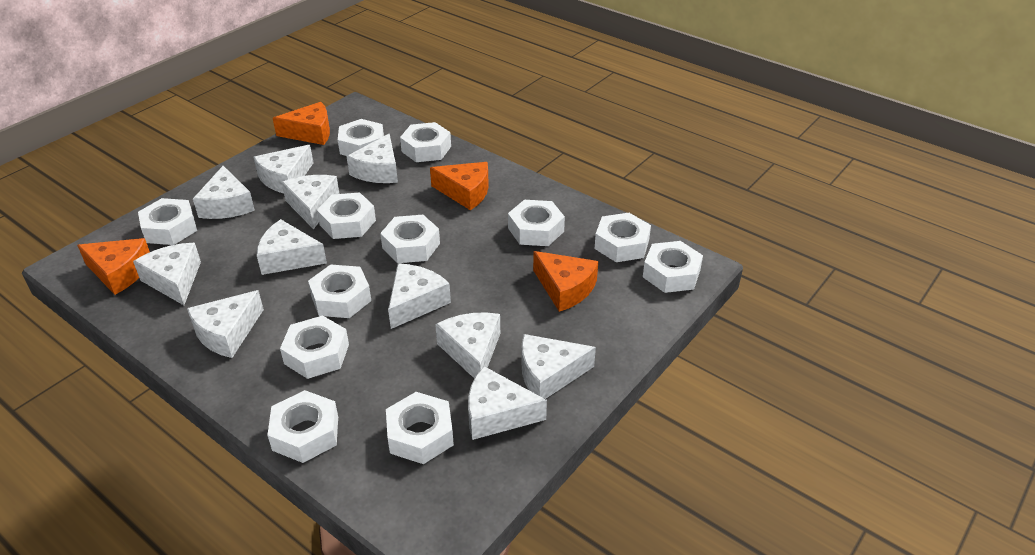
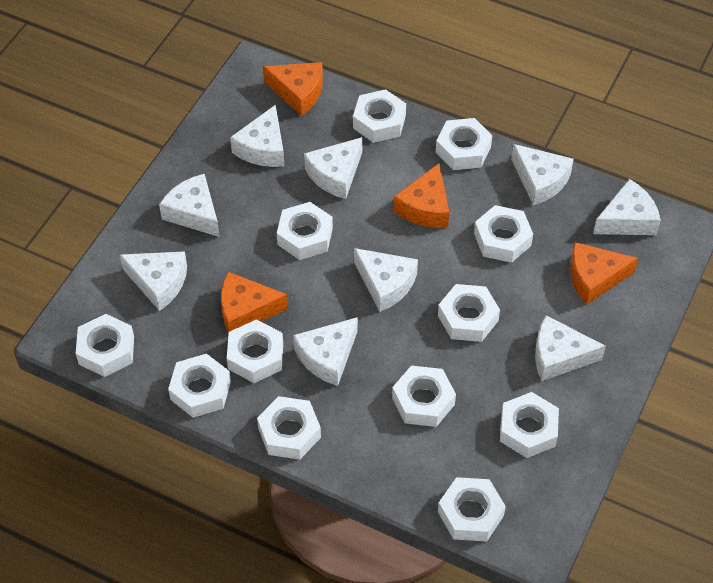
white cheese: [133,243,201,305] [187,290,264,358] [193,166,255,219] [253,145,313,193] [257,219,327,275] [281,175,340,229] [346,134,398,183] [388,263,451,329] [435,312,500,379] [468,366,547,440] [522,334,596,399] = 11 -> [120,251,187,311] [159,174,220,237] [230,105,284,167] [293,317,358,386] [304,137,362,199] [354,248,418,312] [511,144,574,206] [535,315,606,381] [593,179,661,235] = 9

